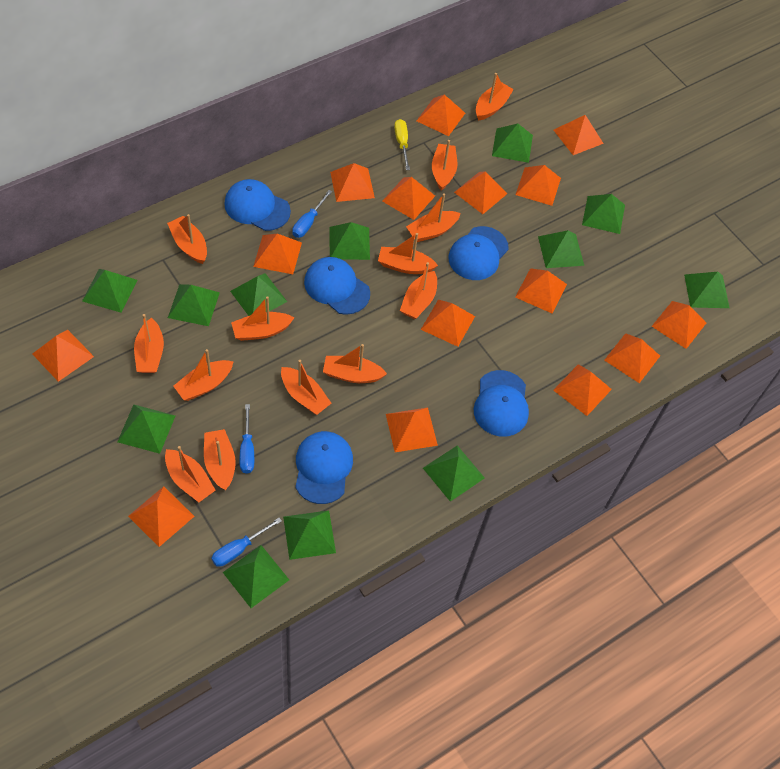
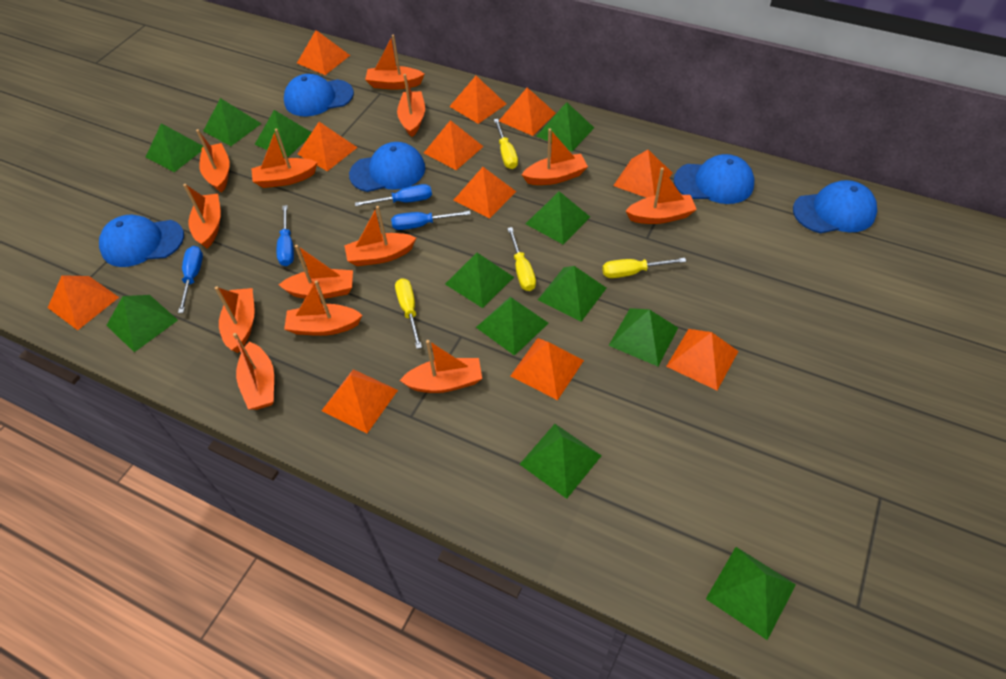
blue screwdriver: [211,518,282,567] [239,404,254,473] [292,190,332,238] = 3 -> [178,246,203,313] [277,205,294,266] [355,184,432,206] [391,211,471,230] = 4
orange pyramid: [32,330,94,382] [128,486,194,547] [253,234,302,274] [330,163,375,202] [382,177,435,220] [386,407,438,452] [416,94,465,136] [421,300,475,347] [454,171,508,214] [515,165,561,206] [515,268,567,313] [553,364,612,416] [554,115,604,155] [604,333,660,383] [652,301,706,349] = 15 -> [48,275,119,330] [297,30,350,75] [298,122,358,171] [322,369,398,433] [424,120,484,170] [449,76,506,124] [453,167,516,219] [499,87,556,136] [511,338,584,400] [613,150,672,198] [666,329,738,390] = 11
yellow screwdriver: [394,119,410,170] = 1 -> [395,278,422,349] [494,119,518,169] [507,227,536,291] [602,258,686,278] = 4

